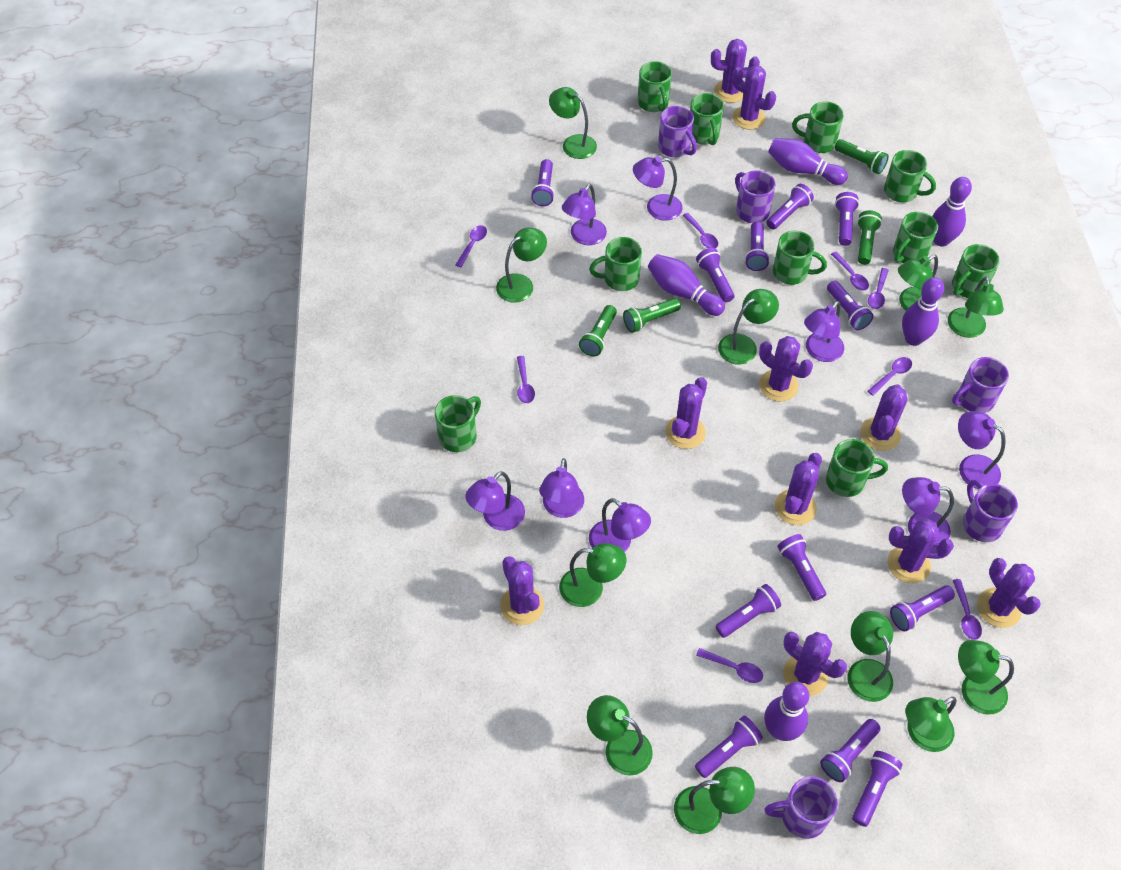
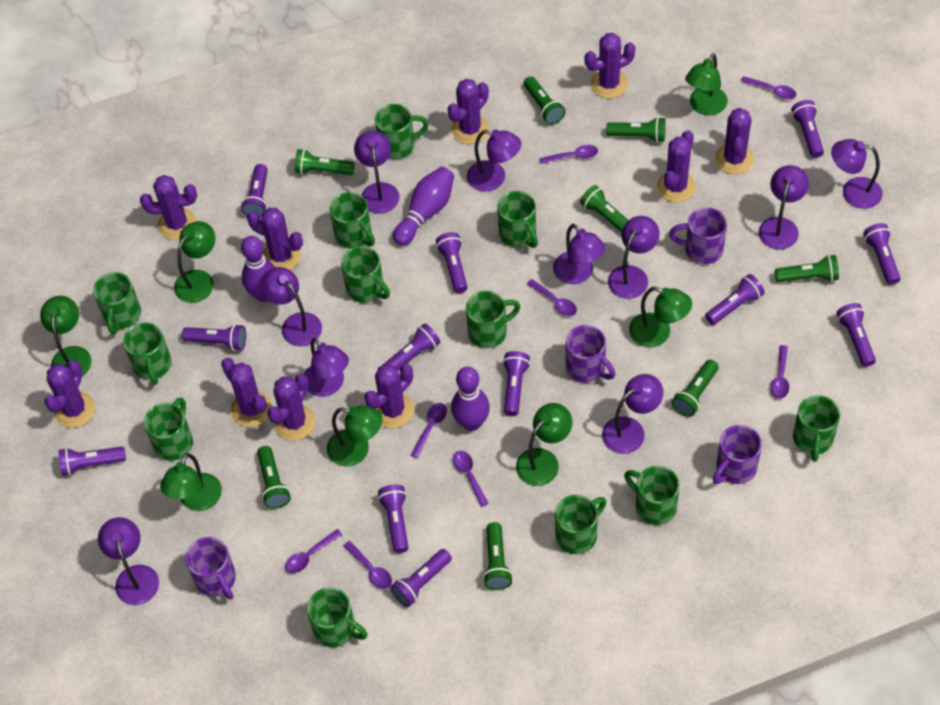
green flashlight: [579,305,617,356] [623,298,681,333] [835,139,889,174] [857,210,882,265] = 4 -> [257,446,291,509] [294,149,354,175] [483,522,513,590] [524,76,566,125] [580,185,628,233] [606,117,665,143] [672,360,719,417] [775,255,839,282] = 8
green lamp: [496,227,547,303] [549,87,597,159] [559,543,626,607] [587,695,653,776] [674,767,755,834] [718,289,779,365] [847,611,893,702] [898,255,938,311] [906,697,957,752] [948,276,1004,338] [958,640,1014,715] = 11 -> [40,296,92,376] [160,453,222,511] [174,221,215,303] [327,405,383,467] [516,403,572,486] [629,287,692,347] [685,53,728,115] = 7
green mug: [435,395,481,452] [589,237,642,291] [638,61,672,112] [690,93,724,145] [773,231,827,285] [792,101,844,153] [826,439,888,497] [884,150,936,202] [893,212,938,263] [952,244,1000,298] = 10 -> [93,272,141,334] [123,323,171,385] [144,398,193,461] [307,587,367,647] [330,192,375,248] [341,246,390,303] [375,104,429,159] [466,291,520,348] [497,191,538,248] [555,495,607,554] [624,466,680,525] [793,395,840,462] = 12
purple bowling pin: [648,254,725,316] [764,682,809,741] [768,138,848,185] [902,277,944,346] [932,177,972,247] = 5 -> [241,236,275,302] [393,167,454,246] [451,367,490,431] = 3
purple lamp: [465,471,525,531] [539,458,584,518] [562,184,607,245] [589,498,651,552] [633,156,683,221] [804,301,844,362] [902,477,954,545] [958,411,1006,489] = 8 -> [98,517,159,605] [260,267,322,346] [304,337,349,397] [354,131,399,214] [467,130,521,191] [553,224,606,284] [602,374,663,454] [608,216,660,299] [759,165,809,249] [831,139,883,209] = 10
purple mug: [658,106,697,158] [735,170,776,223] [764,776,838,839] [952,357,1009,413] [963,480,1018,542] = 5 -> [186,537,236,600] [566,325,615,383] [669,207,727,264] [713,425,762,484] = 4

